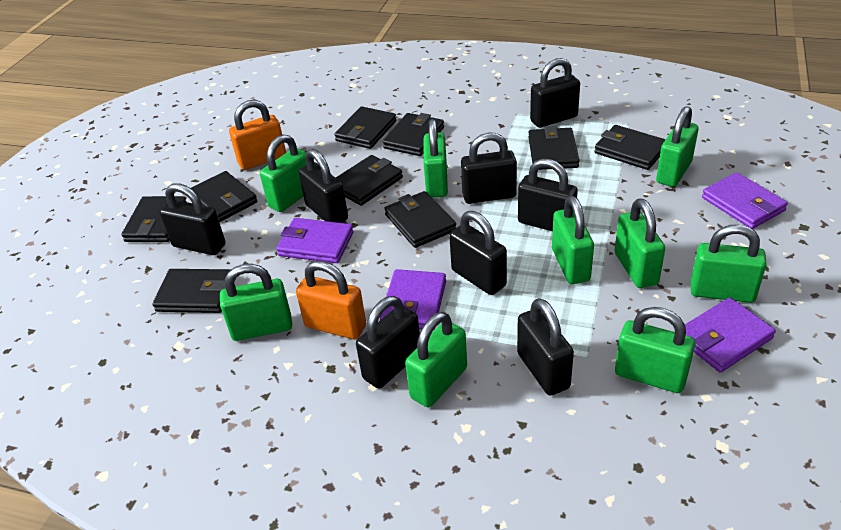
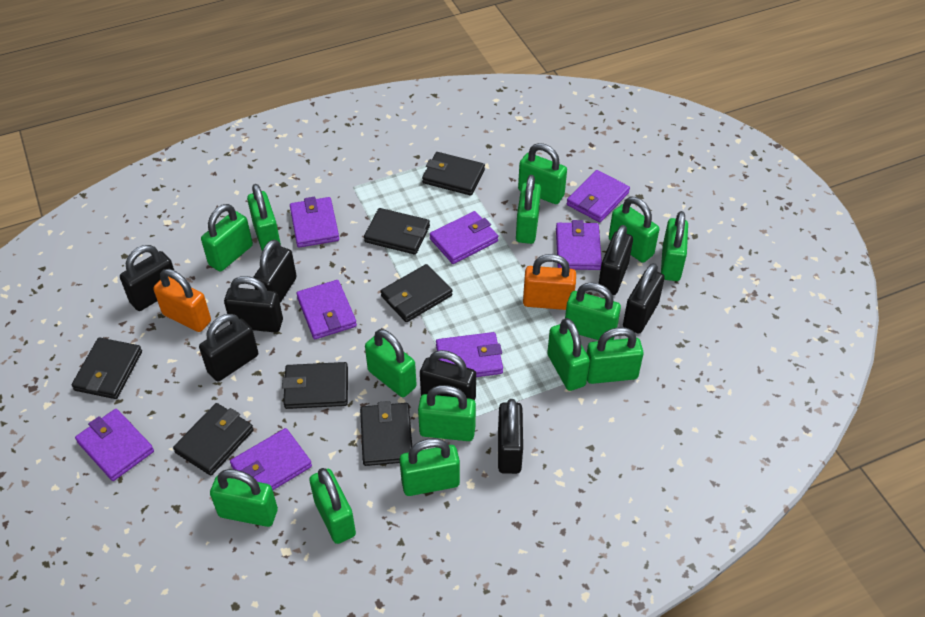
black wallet: [121,196,187,242] [153,269,231,313] [191,171,257,222] [334,107,396,149] [336,155,403,206] [383,113,444,156] [384,191,456,248] [528,126,580,170] [594,125,666,170] = 9 -> [72,338,142,399] [173,403,254,476] [282,362,348,409] [360,401,412,466] [364,208,430,255] [381,264,453,322] [422,152,485,195] = 7
green padlock: [220,264,292,341] [260,135,306,212] [405,312,467,407] [423,119,448,197] [552,196,594,284] [615,199,665,288] [615,307,695,393] [656,106,699,187] [691,224,767,303] = 9 -> [201,204,253,271] [210,469,278,527] [247,184,281,251] [309,468,356,544] [365,329,417,397] [399,438,460,496] [418,385,476,441] [516,175,541,244] [518,143,567,204] [547,318,590,391] [565,282,621,340] [587,327,644,384] [609,197,660,263] [661,211,688,281] = 14
purple wallet: [276,218,354,263] [380,269,446,330] [685,298,776,372] [702,172,788,229] = 4 -> [75,409,154,481] [230,428,312,490] [290,197,339,248] [296,280,357,339] [430,211,498,264] [436,332,503,377] [556,220,602,270] [567,170,630,222] = 8

